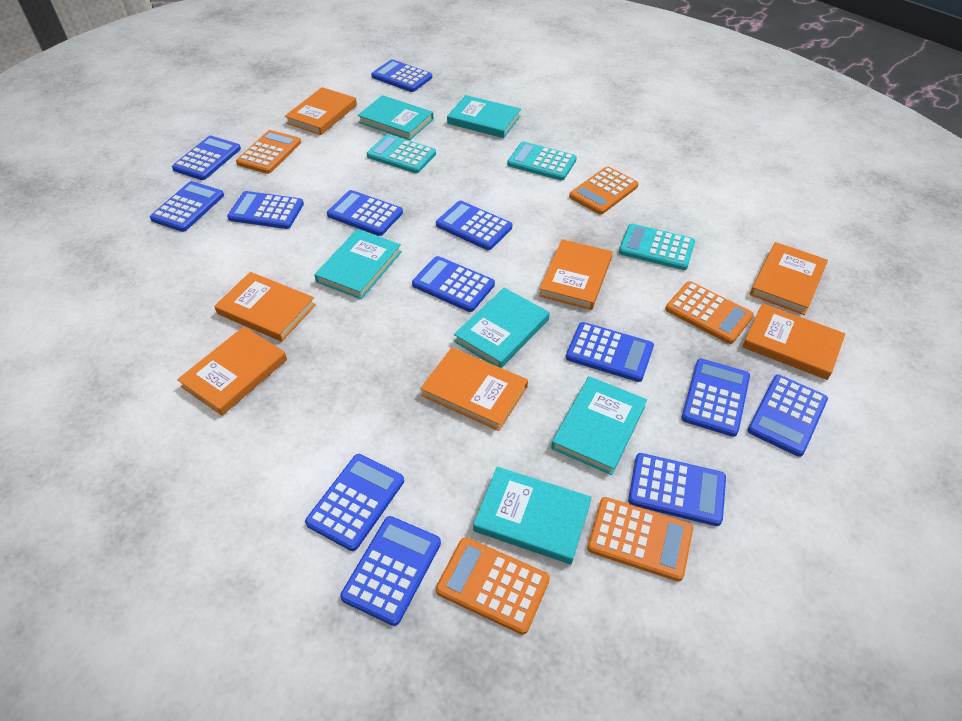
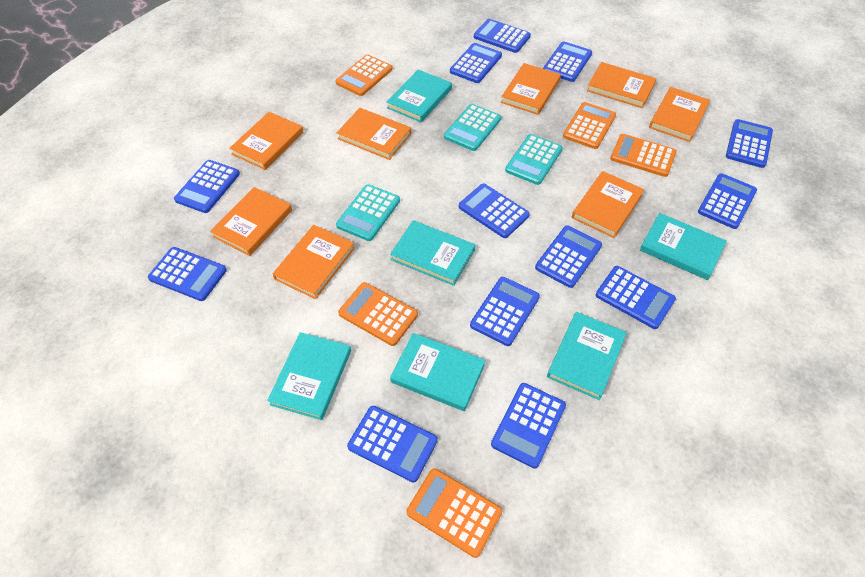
orange book: [177,326,287,416] [214,272,316,342] [285,87,357,135] [420,347,528,431] [539,239,613,310] [742,303,845,380] [750,242,828,315] = 7 -> [210,187,292,256] [229,112,304,170] [273,225,355,299] [337,108,411,160] [501,63,561,115] [572,171,644,238] [587,62,656,108] [649,87,710,142] = 8

